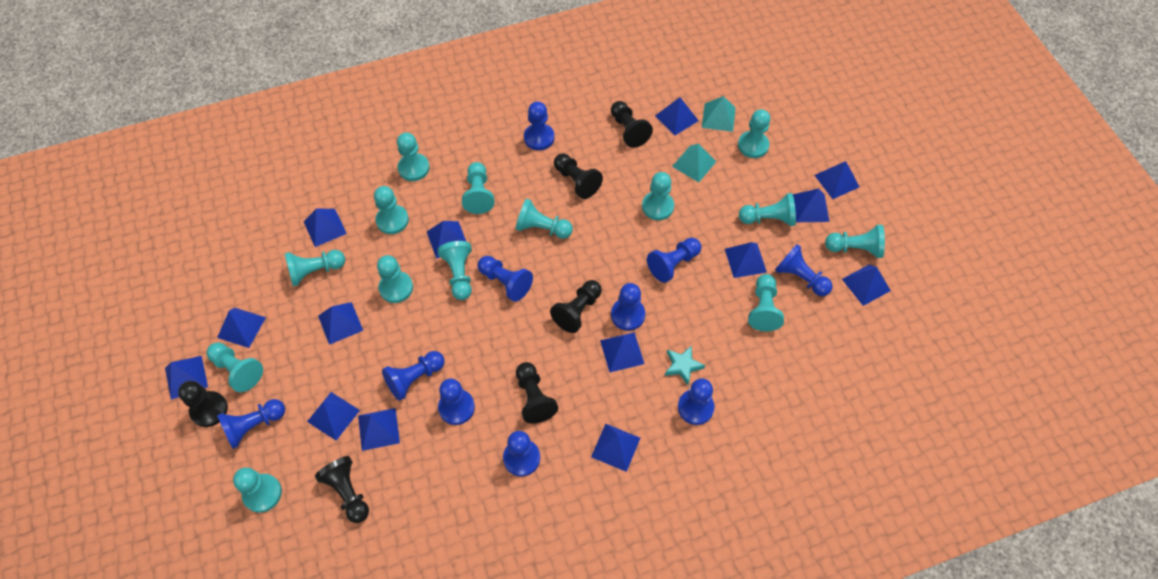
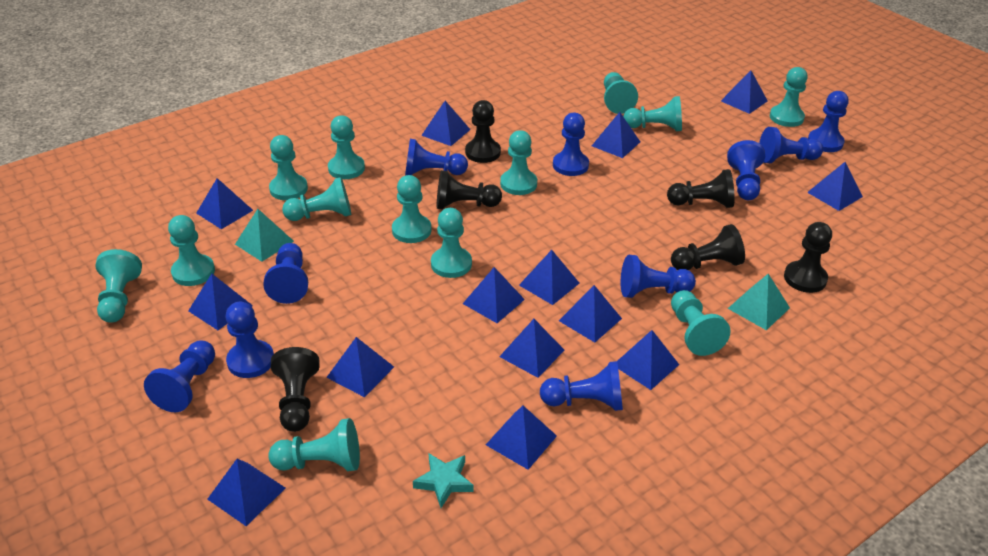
turquoise pawn: [207,342,263,392] [233,467,282,513] [284,250,345,286] [374,186,409,234] [377,255,413,303] [397,133,430,181] [438,241,472,300] [462,162,495,214] [515,198,573,239] [642,172,674,220] [738,109,770,158] [739,193,796,226] [748,274,784,331] [825,225,885,258] = 14 -> [95,249,142,323] [168,215,215,286] [268,418,360,471] [269,135,308,200] [282,177,351,221] [328,115,365,179] [392,175,432,243] [431,208,472,278] [500,130,537,195] [604,72,638,114] [623,96,682,131] [671,290,731,356] [770,67,808,127] = 13

